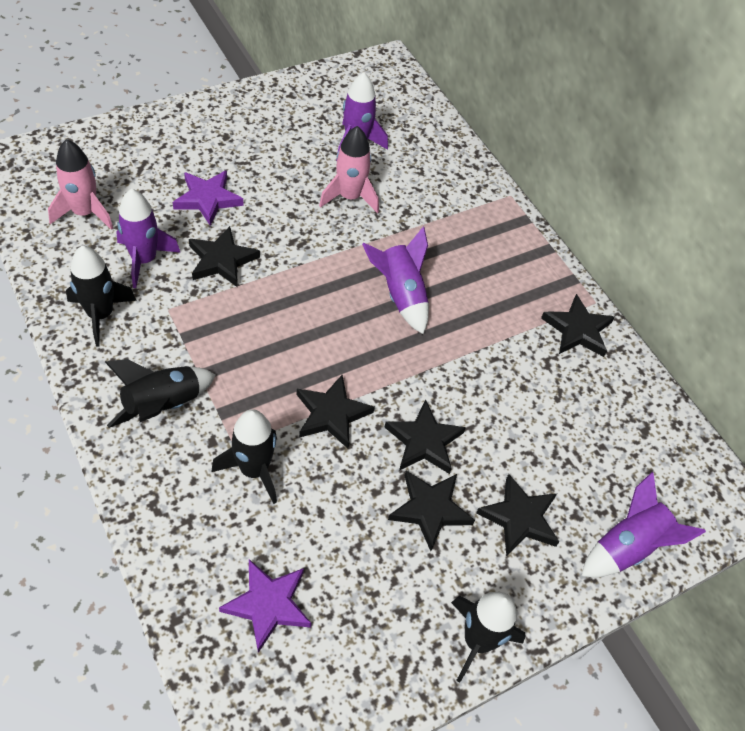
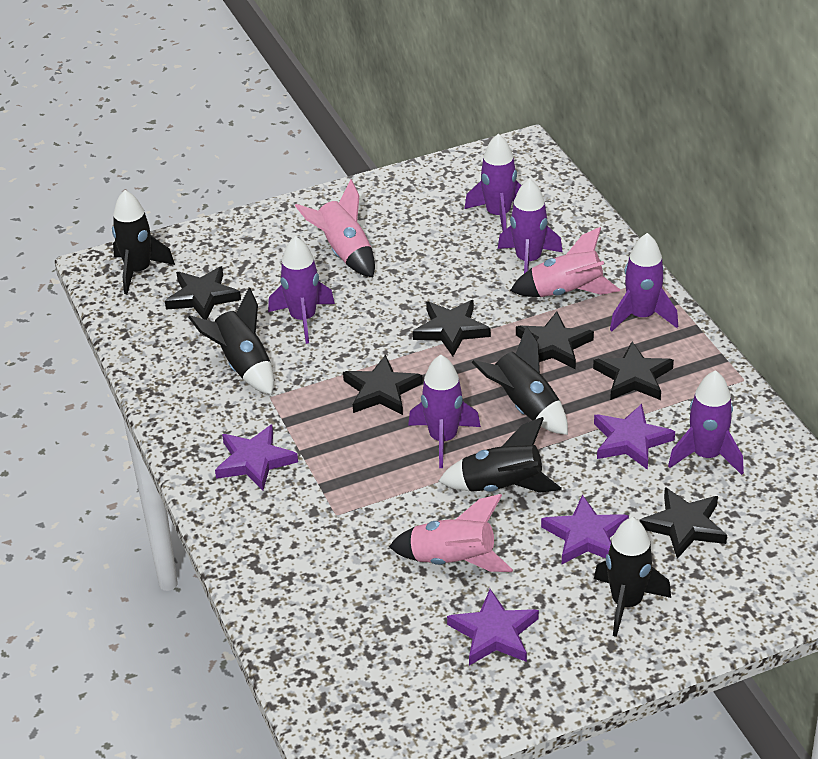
black rocket: [66,245,137,347] [105,359,216,428] [212,409,277,504] [451,592,526,683] = 4 -> [112,190,175,294] [188,288,274,395] [438,417,562,493] [471,326,568,435] [594,517,671,637] = 5
pink rocket: [48,139,113,230] [319,126,379,213] = 2 -> [295,179,375,278] [389,494,513,572] [510,227,620,297] = 3
purple rocket: [116,189,181,288] [336,72,388,161] [362,226,429,334] [582,472,706,577] = 4 -> [268,236,335,344] [408,355,481,468] [464,134,522,231] [498,178,563,273] [610,233,678,331] [668,370,744,475] = 6
purple star: [173,170,244,226] [219,559,311,653] = 2 -> [215,425,298,491] [447,589,539,665] [541,494,629,564] [594,404,675,470] = 4

